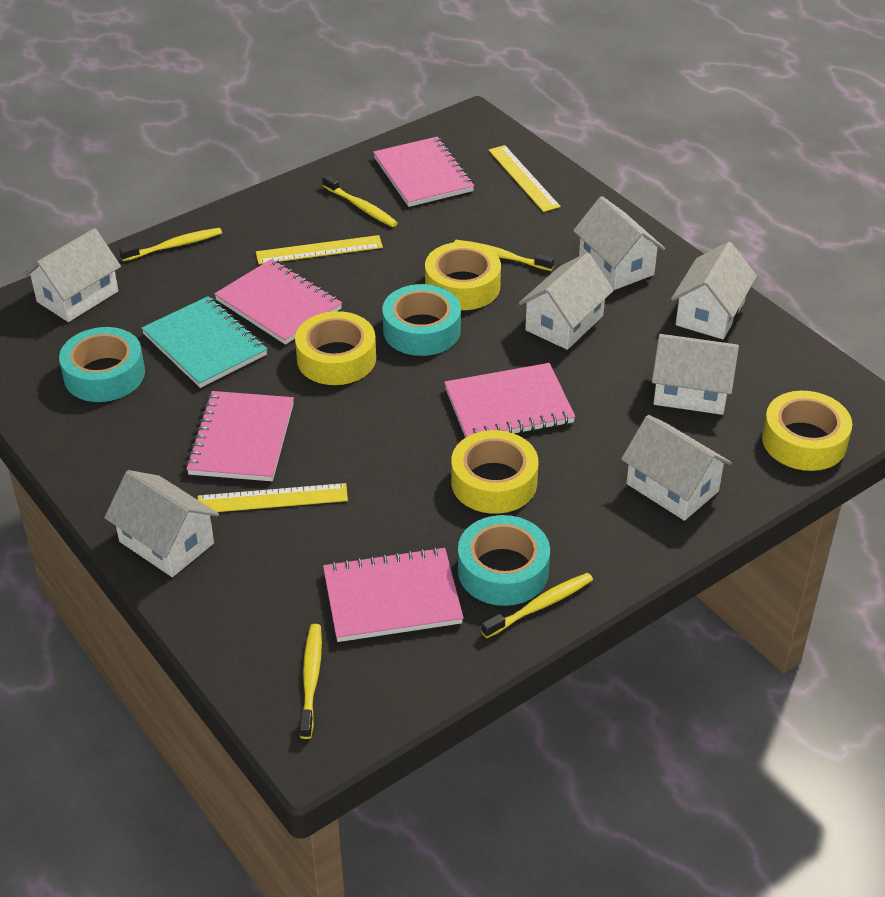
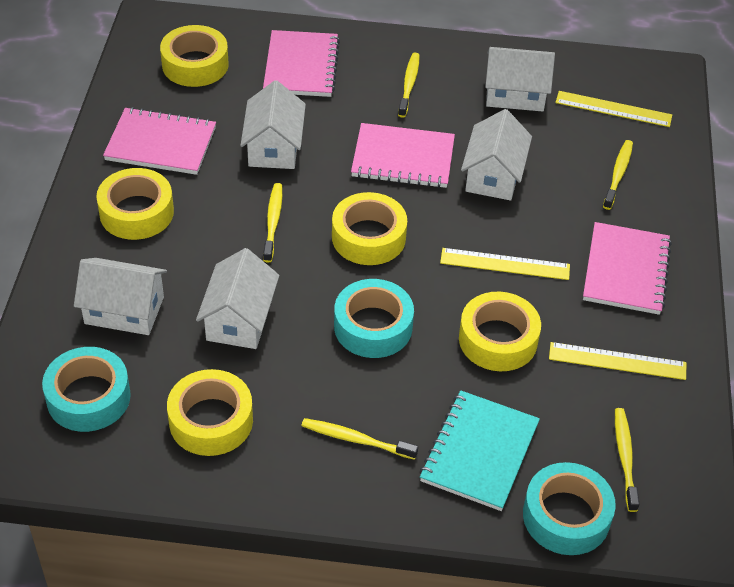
pink notebook: [186,391,294,481] [214,259,342,345] [323,547,464,642] [373,137,474,207] [444,363,575,438] = 5 -> [103,107,216,175] [263,30,340,97] [351,123,455,188] [583,222,672,315] = 4
white house: [23,228,121,322] [104,470,219,577] [519,253,614,350] [573,196,665,290] [621,415,732,521] [652,334,739,415] [671,242,757,339] = 7 -> [74,258,167,335] [196,248,279,349] [240,80,306,169] [461,109,532,200] [485,47,555,111] = 5
yellow tape: [295,311,376,385] [425,242,501,310] [451,430,539,514] [762,391,852,471] = 4 -> [96,168,174,240] [160,25,229,87] [167,369,253,456] [332,192,407,265] [459,292,541,371] = 5

